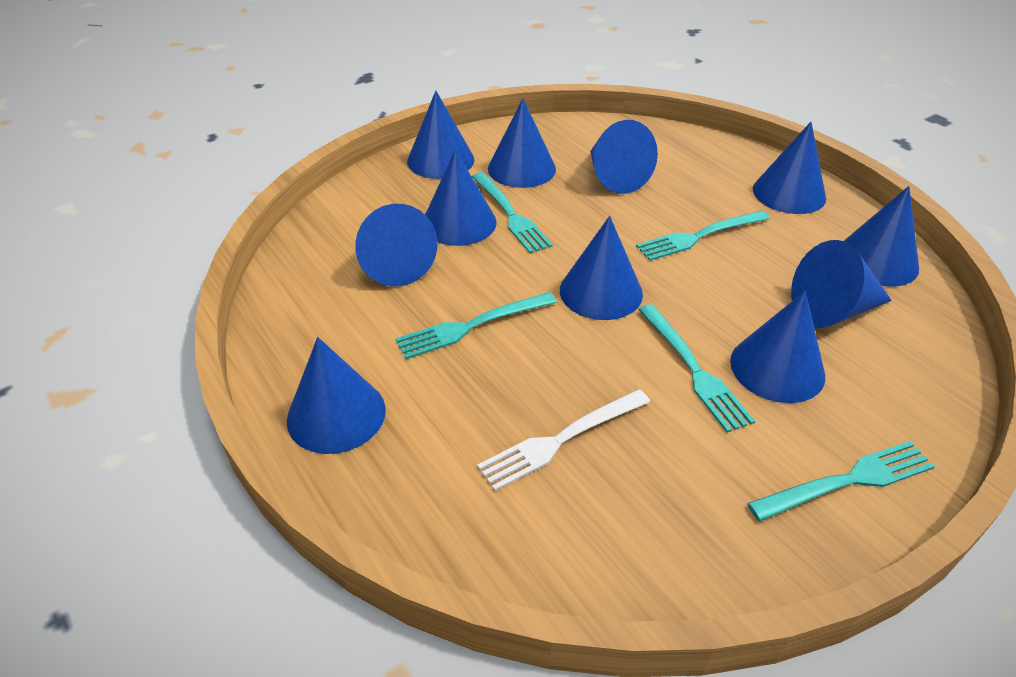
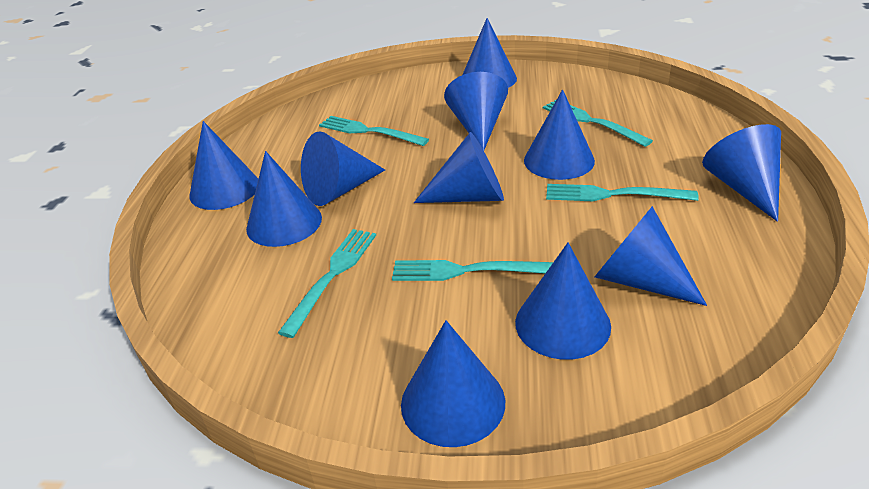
white fork: [477,389,650,491] = 1 -> none = 0

